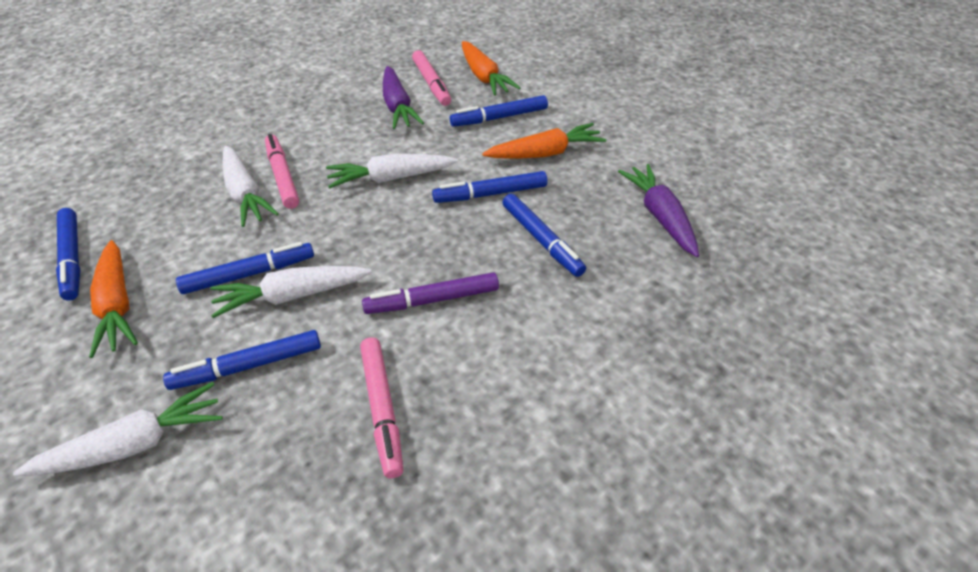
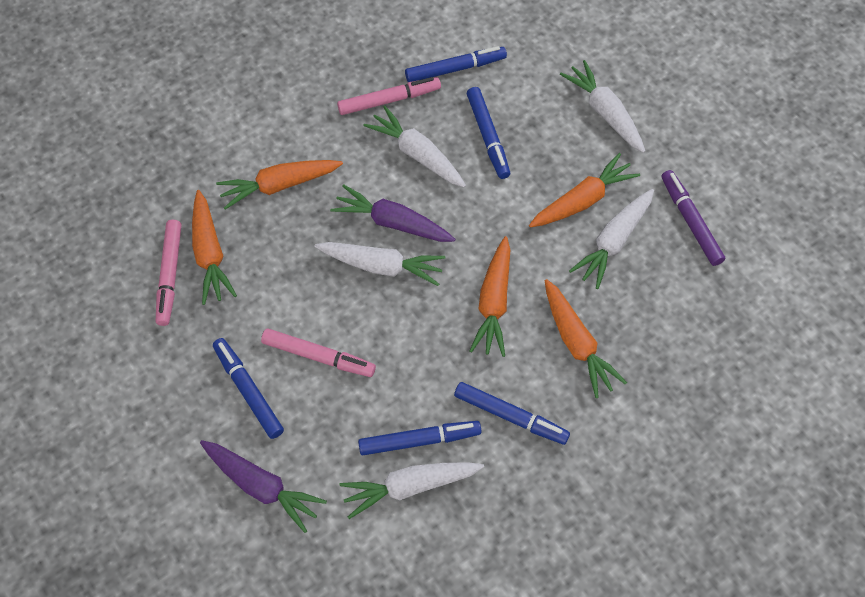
blue marker: [56,208,80,301] [163,330,321,390] [176,242,314,294] [432,171,548,203] [450,95,548,127] [502,193,586,277] = 6 -> [213,338,284,439] [358,421,481,455] [405,46,507,82] [454,382,570,445] [467,87,510,179] = 5
orange carrot: [89,240,138,358] [462,41,520,96] [482,123,606,159] = 3 -> [192,190,237,305] [216,160,343,210] [470,236,510,357] [529,153,640,227] [545,279,627,398] = 5
white carrot: [13,382,223,476] [211,266,372,318] [222,146,279,227] [326,154,458,189] = 4 -> [315,242,445,286] [340,462,484,519] [363,106,466,188] [560,60,645,153] [569,189,654,289] = 5

